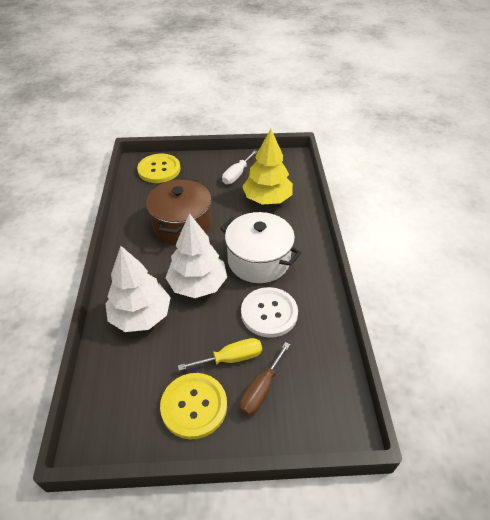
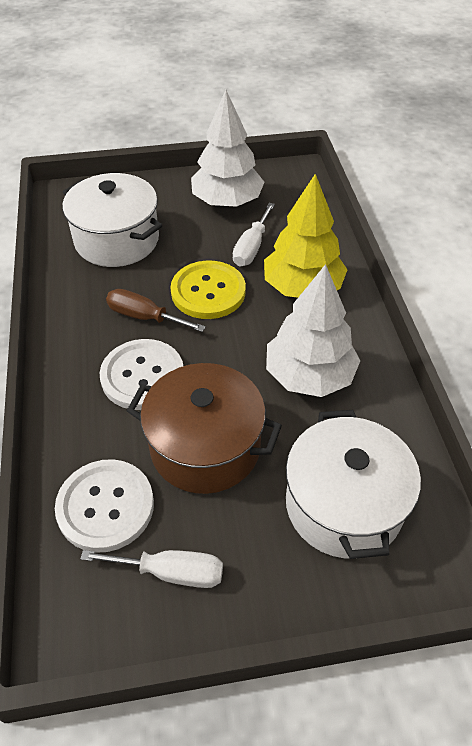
white button: [241,287,298,338] = 1 -> [55,459,154,553] [100,339,183,410] = 2
white pot: [220,212,301,283] = 1 -> [62,173,162,267] [286,410,421,559] = 2
white screwdriver: [222,150,258,184] = 1 -> [80,550,223,588] [233,203,275,266] = 2
yellow button: [137,154,181,183] [160,373,227,440] = 2 -> [170,260,246,319] = 1
yellow screwdriver: [178,338,262,371] = 1 -> none = 0

